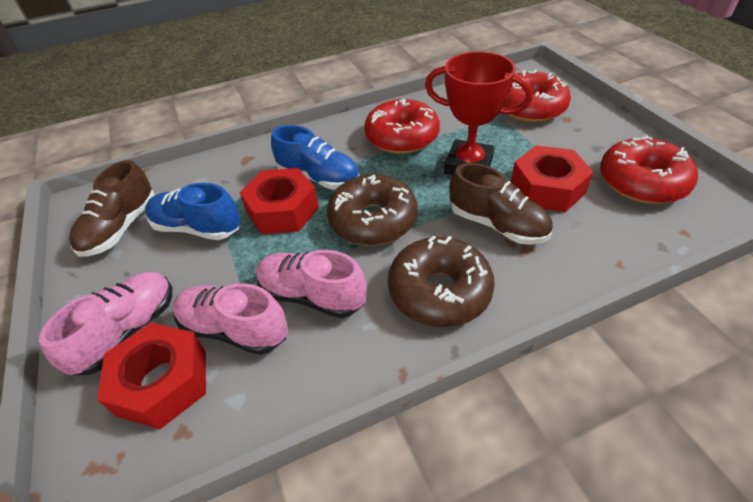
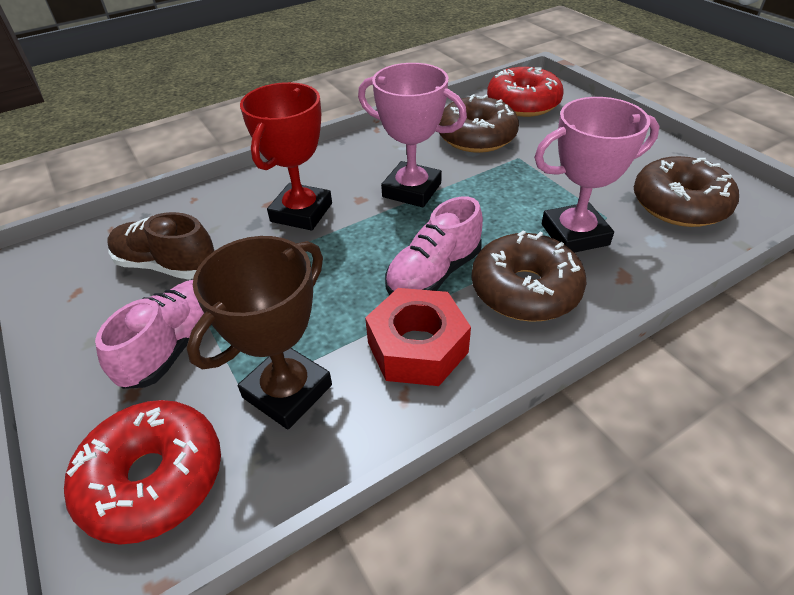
blue shoe: [145,183,241,240] [271,125,360,190] = 2 -> none = 0
brown donut: [327,174,418,245] [388,235,495,327] = 2 -> [438,94,519,153] [471,230,587,322] [634,156,739,227] = 3
brown shoe: [69,160,155,257] [450,163,553,245] = 2 -> [107,212,214,280] = 1
brown trophy: none = 0 -> [187,236,332,429] = 1
pink shoe: [39,272,172,375] [173,283,288,355] [256,250,367,318] = 3 -> [95,280,211,389] [385,196,483,295] = 2
pink trophy: none = 0 -> [358,63,467,207] [534,97,659,253] = 2
red donut: [364,99,440,154] [503,69,571,122] [600,135,698,204] = 3 -> [64,400,221,545] [487,67,564,117] = 2
red nut: [97,323,206,429] [239,168,319,234] [511,145,593,212] = 3 -> [365,288,471,386] = 1

